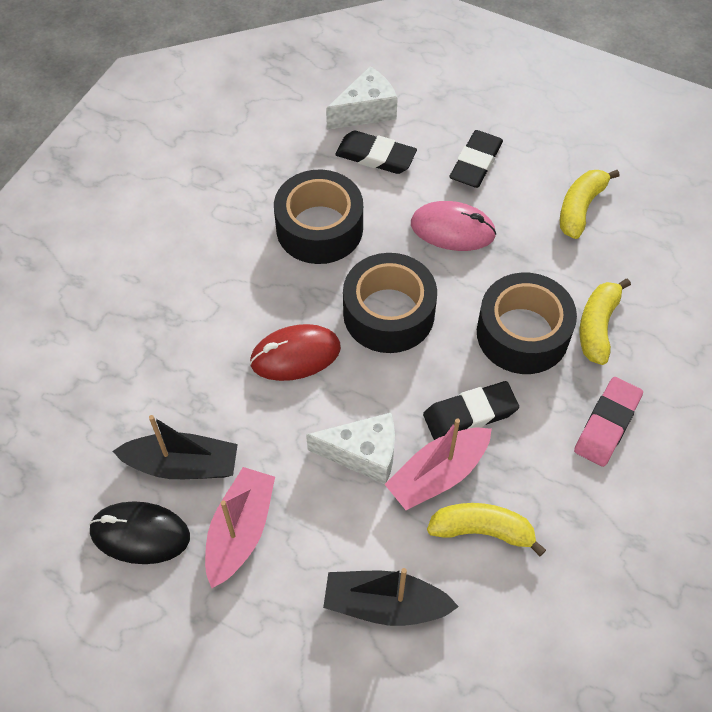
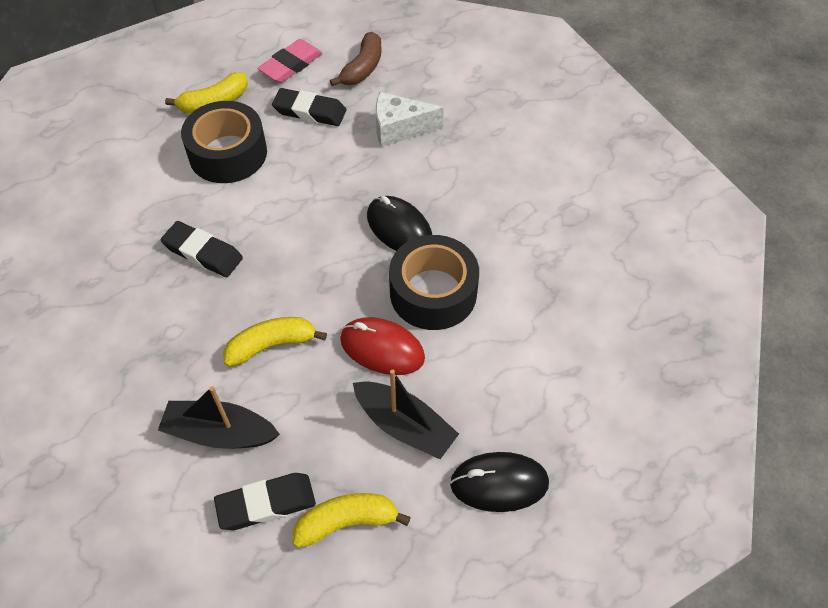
black mouse: [89,501,190,564] = 1 -> [367,196,432,251] [450,452,549,512] = 2
black tape: [274,169,363,264] [343,253,437,353] [477,273,577,374] = 3 -> [181,101,267,183] [389,235,479,330] = 2
brown banana: none = 0 -> [330,32,382,86] = 1
pink boat: [205,467,275,588] [384,418,492,510] = 2 -> none = 0
pink mouse: [411,201,497,251] = 1 -> none = 0
white cheese: [306,413,395,484] [326,66,398,130] = 2 -> [376,92,444,147] = 1

